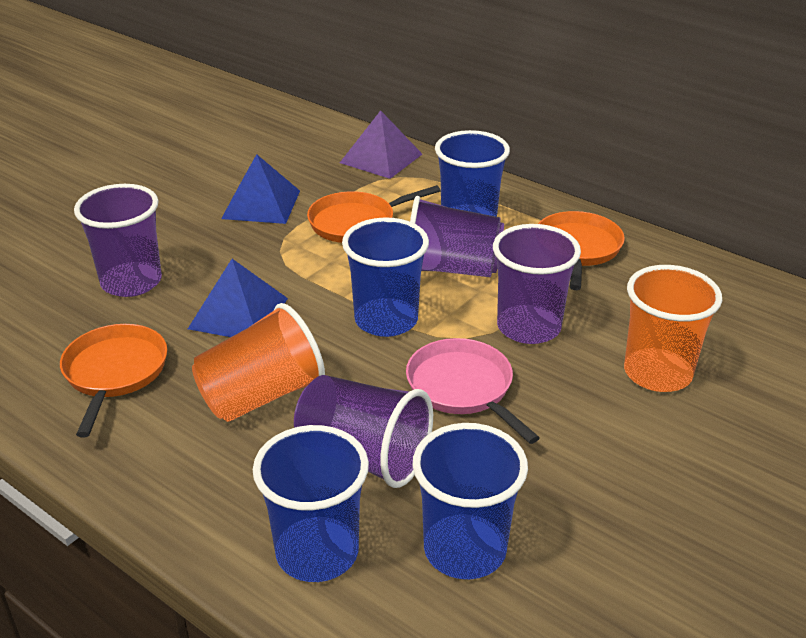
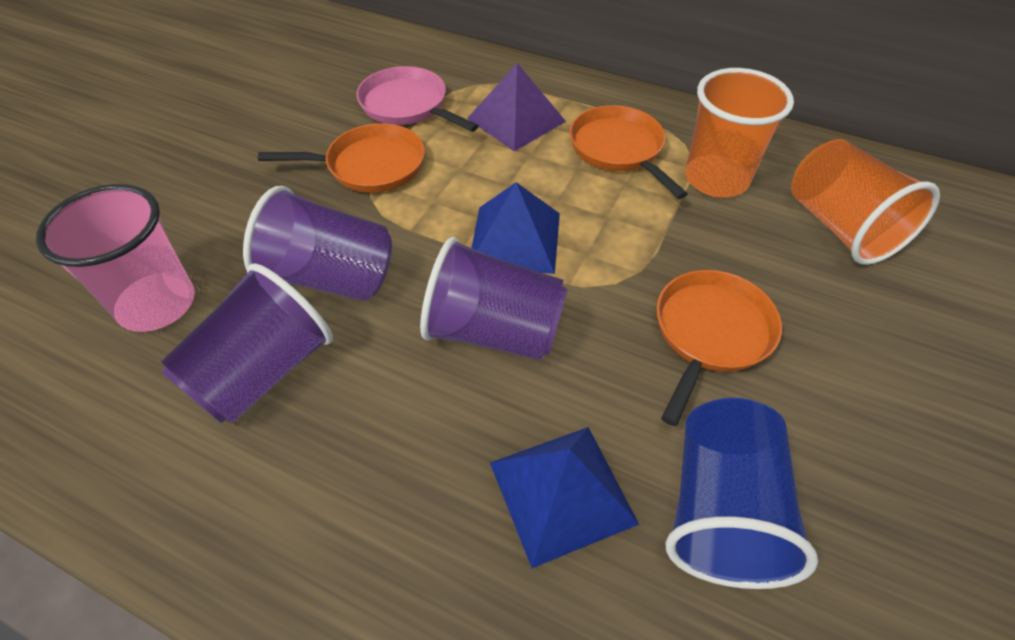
blue cup: [253,425,369,582] [342,218,429,337] [413,423,528,579] [435,130,510,217] = 4 -> [665,398,818,589] = 1
pink cup: none = 0 -> [36,184,195,332] = 1
purple cup: [74,184,162,297] [294,375,433,488] [410,196,504,277] [493,224,581,344] = 4 -> [161,263,333,423] [243,186,392,301] [420,237,568,360] = 3

